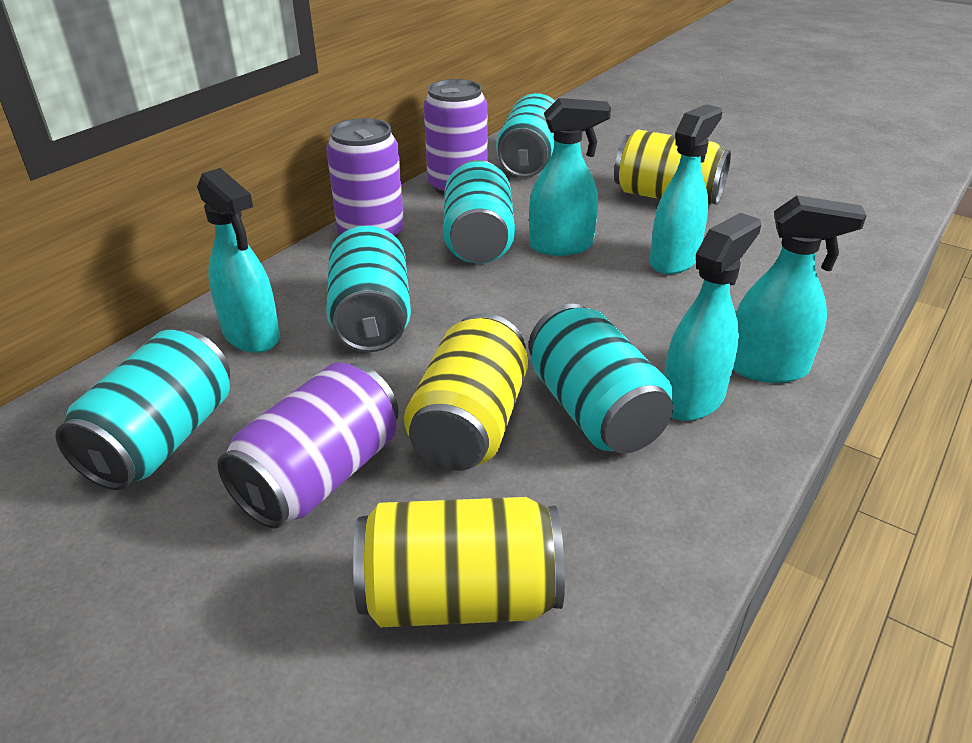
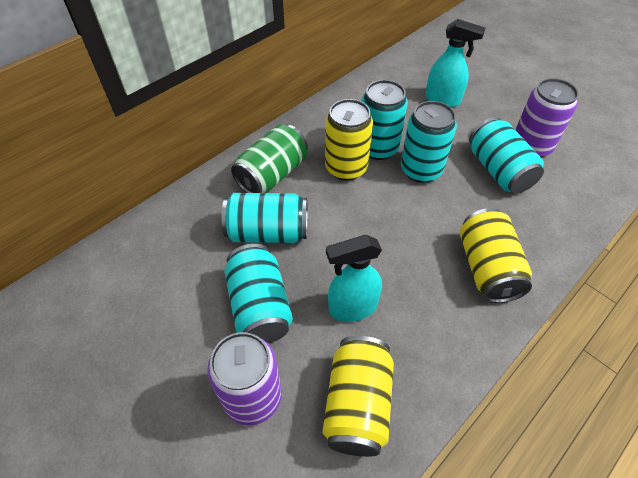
green can: none = 0 -> [231,124,308,193] = 1
purple can: [217,362,399,528] [326,118,404,238] [423,79,488,195] = 3 -> [207,332,282,425] [515,78,579,158] = 2
turquoise spray bottle: [197,168,280,353] [529,98,611,256] [650,104,722,274] [664,213,761,421] [733,195,867,383] = 5 -> [326,235,382,322] [425,19,485,107] = 2

